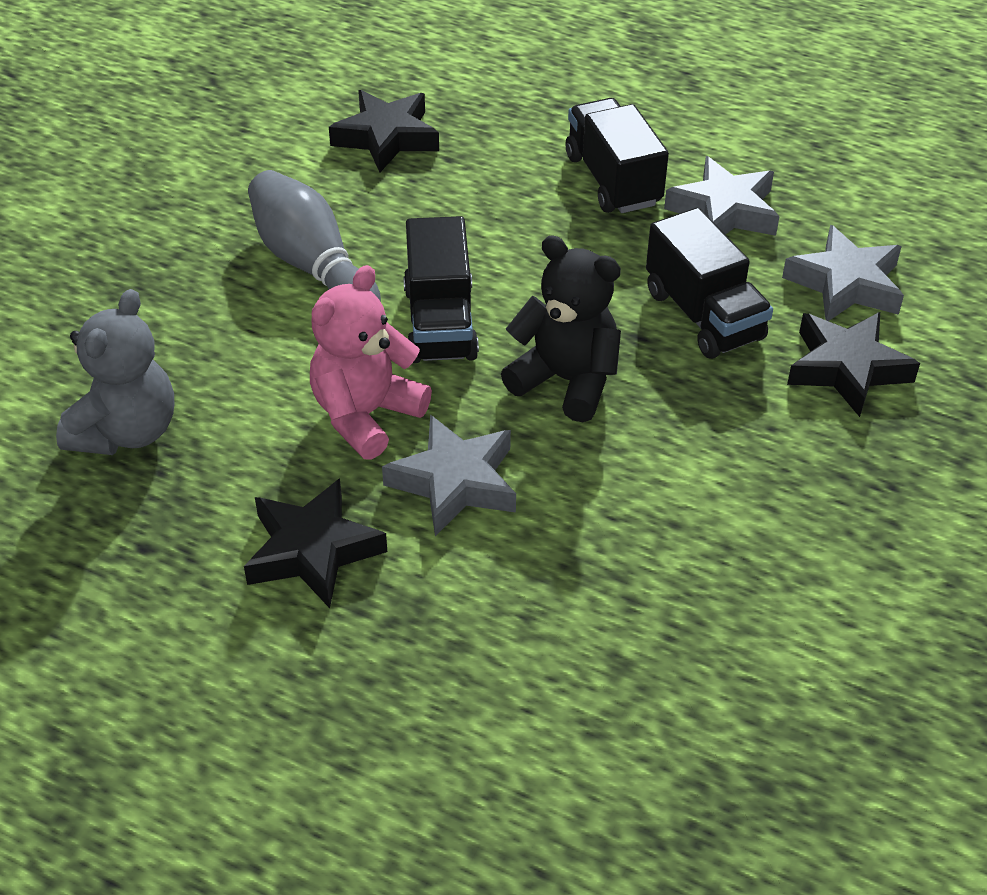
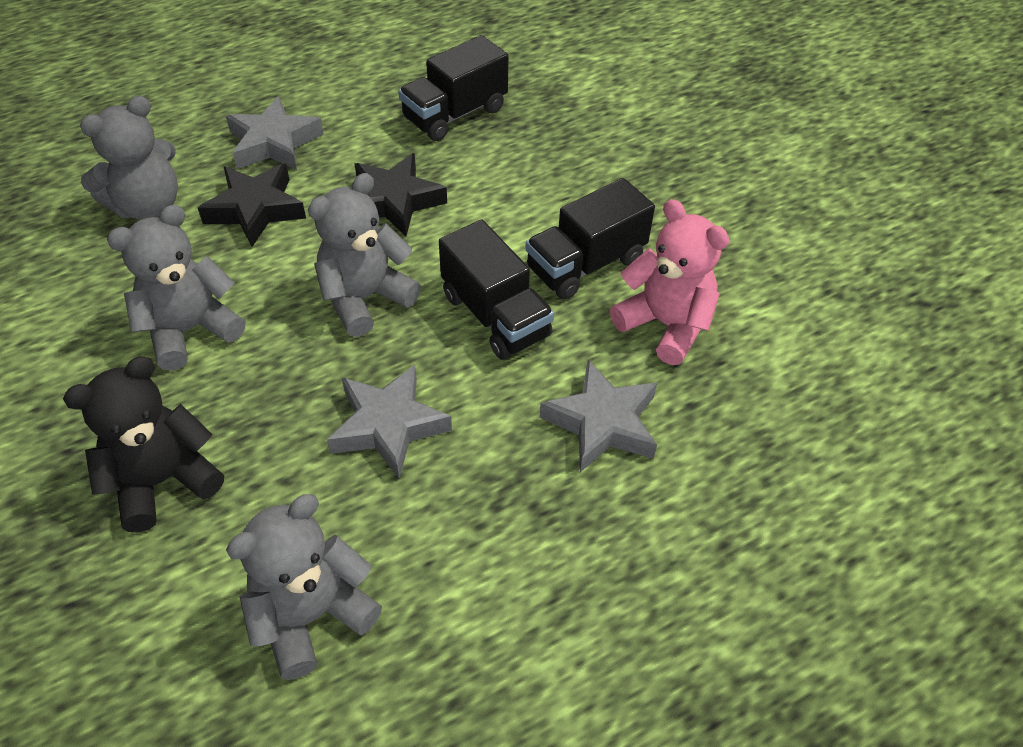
black star: [244,478,387,608] [329,90,439,173] [787,312,920,417] = 3 -> [198,164,306,247] [354,153,447,236] = 2
grey bowling pin: [248,170,381,302] = 1 -> none = 0
grey teddy bear: [56,289,174,455] = 1 -> [80,96,178,220] [107,205,245,371] [226,494,382,680] [308,173,421,337] = 4

